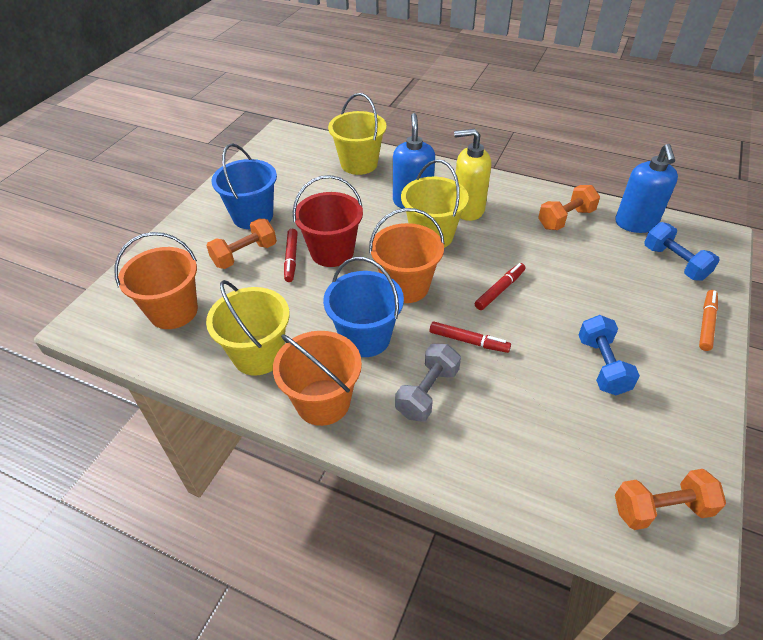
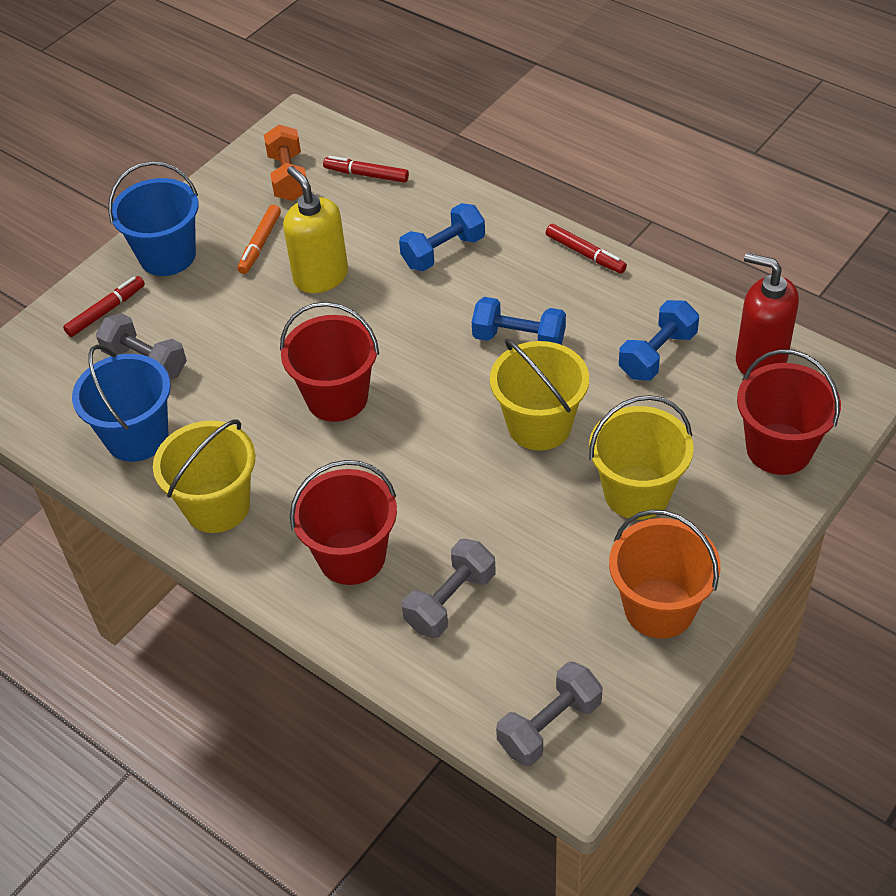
blue dumbbell: [579,315,640,395] [644,222,720,281] = 2 -> [399,203,485,271] [472,297,566,345] [619,300,699,381] = 3
blue soap dispenser: [393,113,435,208] [615,144,678,233] = 2 -> none = 0
grey dumbbell: [395,344,461,422] = 1 -> [96,313,187,380] [402,539,495,638] [496,661,603,766] = 3
orange bucket: [115,232,198,329] [273,331,362,426] [369,208,445,303] = 3 -> [609,509,720,639] = 1
orange dumbbell: [206,219,277,269] [538,185,600,230] [615,469,726,530] = 3 -> [264,125,306,201] = 1
red bucket: [292,175,363,267] = 1 -> [280,302,379,422] [290,460,397,585] [737,349,841,475] = 3
red soap dispenser: none = 0 -> [736,253,799,375] = 1

